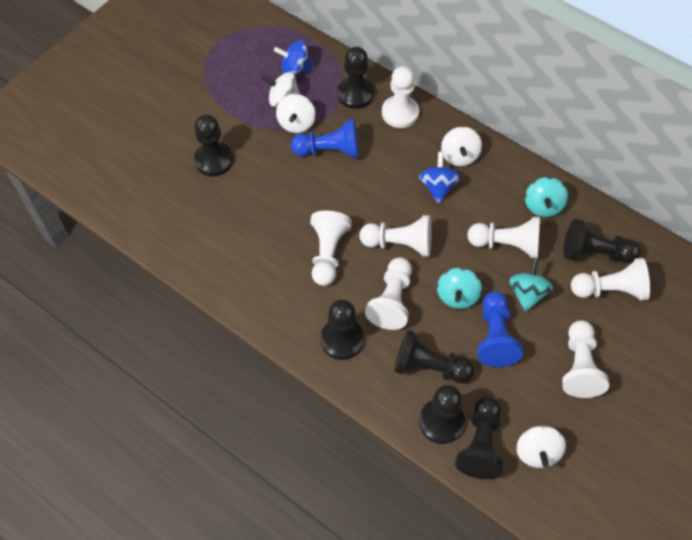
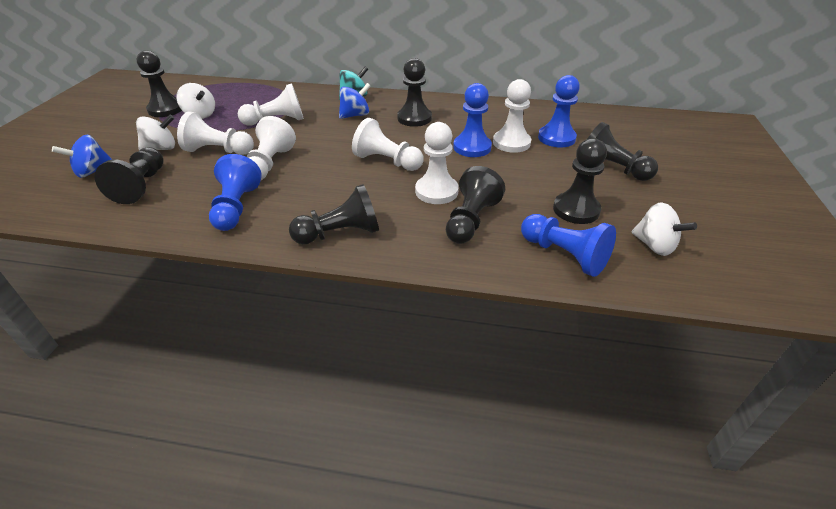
blue pawn: [291,119,359,158] [477,291,523,367] = 2 -> [209,154,262,231] [453,83,492,157] [521,214,616,277] [538,75,580,148] = 4
turquoise spinning top: [437,268,482,309] [509,258,553,312] [525,177,568,217] = 3 -> [339,66,368,100] = 1
white pawn: [310,211,352,286] [359,215,432,257] [365,257,412,330] [382,66,419,128] [467,217,540,258] [562,320,609,398] [571,258,650,301] = 7 -> [177,111,254,155] [238,83,304,126] [247,116,296,180] [352,118,424,171] [415,122,459,204] [493,79,531,153] = 6
white spinning top: [261,72,300,107] [276,94,316,133] [441,127,482,166] [516,426,566,468] = 4 -> [136,115,175,151] [176,83,215,119] [632,202,697,256] = 3

